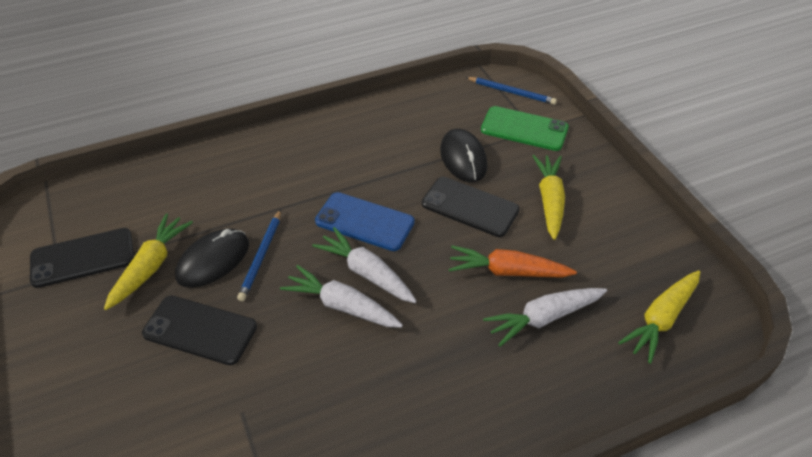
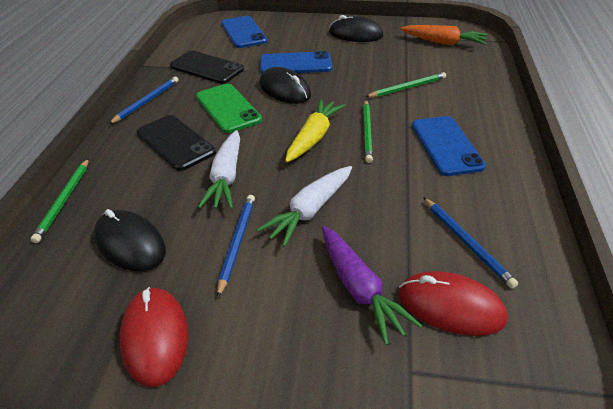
black mouse: [175,229,249,288] [440,129,487,182] = 2 -> [94,209,166,272] [259,67,311,104] [329,15,383,42] = 3
black phone: [30,228,134,288] [142,295,257,365] [422,177,520,237] = 3 -> [136,115,216,171] [170,51,244,84] = 2
blue pencil: [237,209,281,301] [466,77,557,105] = 2 -> [109,77,179,124] [217,195,255,298] [423,197,518,289] = 3
blue phone: [315,192,415,251] = 1 -> [221,16,268,48] [260,51,332,73] [412,116,486,176] = 3
green pencil: none = 0 -> [31,158,89,243] [363,100,373,163] [366,72,446,97] = 3
purple carrot: none = 0 -> [322,226,422,345] = 1
red mouse: none = 0 -> [119,287,188,387] [399,271,508,336] = 2
white carrot: [280,265,403,328] [312,227,417,303] [483,288,607,347] = 3 -> [198,130,240,209] [257,166,352,247] = 2
yellow carrot: [104,213,193,310] [533,155,565,240] [618,271,700,364] = 3 -> [285,99,346,162] = 1

